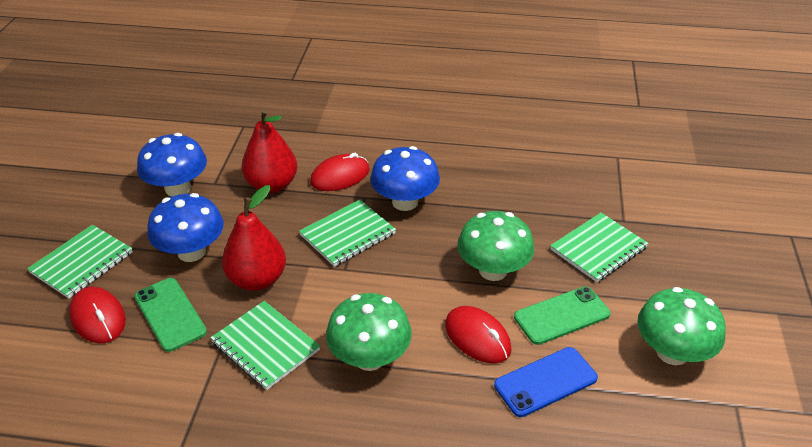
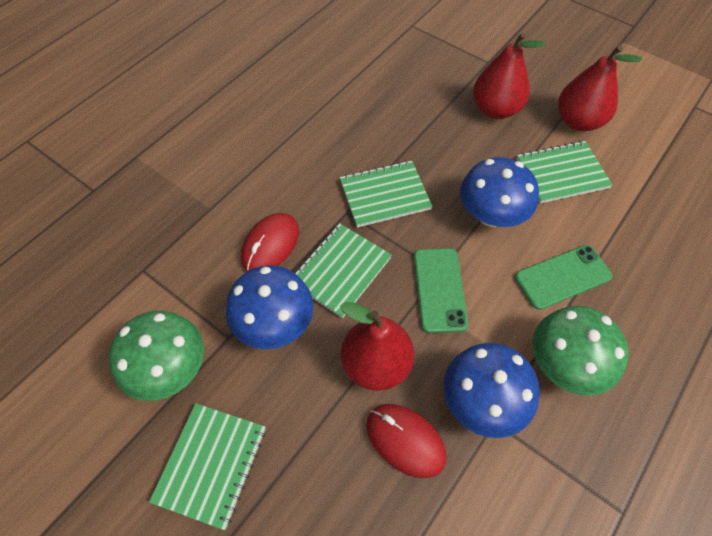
blue phone: [494,347,598,417] = 1 -> none = 0
green mushroom: [326,293,412,371] [457,211,534,281] [637,287,726,365] = 3 -> [109,311,204,401] [533,306,629,396] = 2
red mouse: [69,287,126,343] [310,153,369,191] [445,306,512,364] = 3 -> [241,213,299,271] [366,404,446,478] = 2
red pear: [222,185,286,291] [241,109,297,193] = 2 -> [341,302,414,391] [473,32,545,119] [558,46,642,131] = 3

